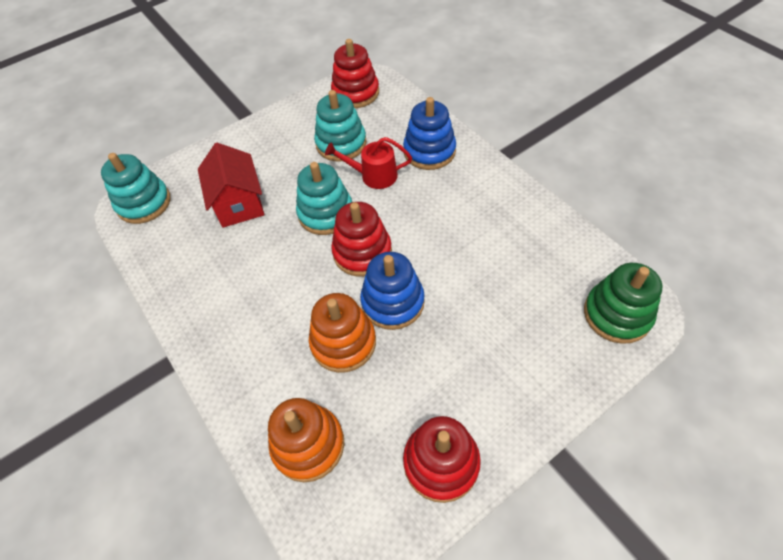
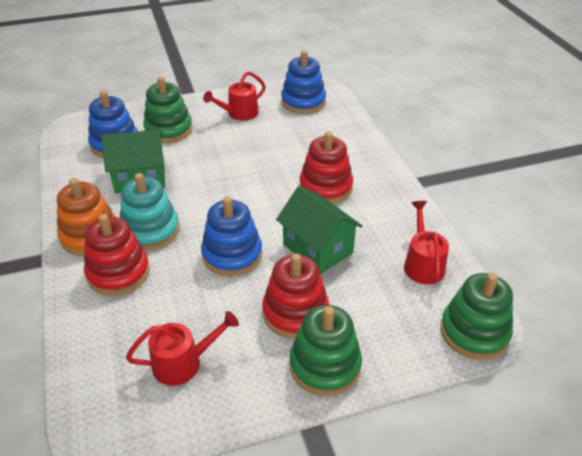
blue stacking toy: [360,252,425,330] [403,97,456,170] = 2 -> [88,91,138,158] [201,196,262,276] [281,51,326,114] = 3
green house: none = 0 -> [101,130,165,193] [276,186,363,274] = 2
green stacking toy: [584,263,662,344] = 1 -> [143,77,193,143] [289,305,362,396] [440,273,513,360] = 3
orange stacking toy: [268,398,344,482] [309,293,376,373] = 2 -> [57,178,116,256] = 1
red house: [198,143,264,228] = 1 -> none = 0
red watering can: [325,137,412,189] = 1 -> [126,311,239,386] [203,71,266,121] [404,201,449,284] = 3
turquoise stacking toy: [101,153,170,224] [296,162,352,235] [314,90,367,162] = 3 -> [120,173,179,251] = 1

